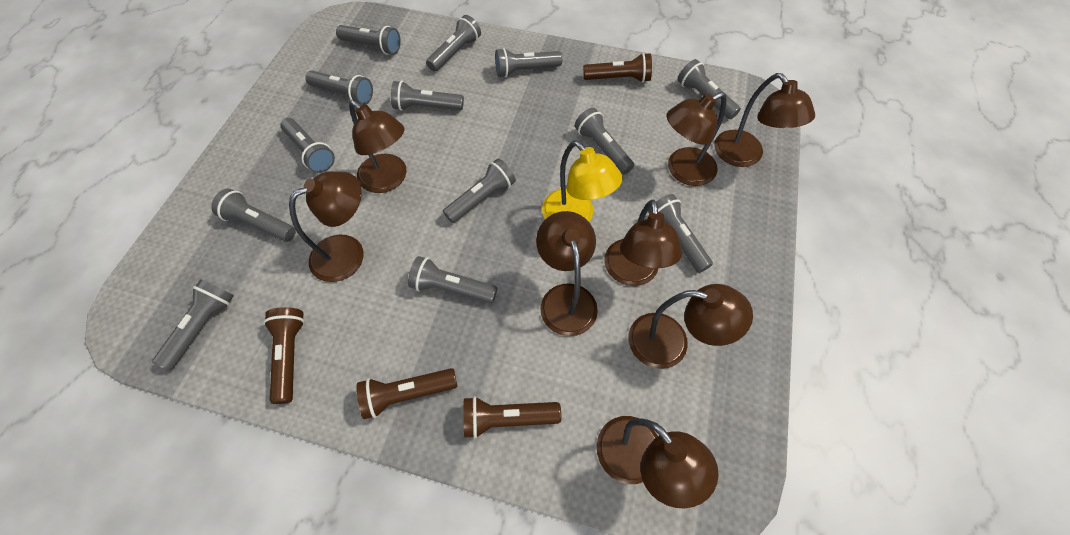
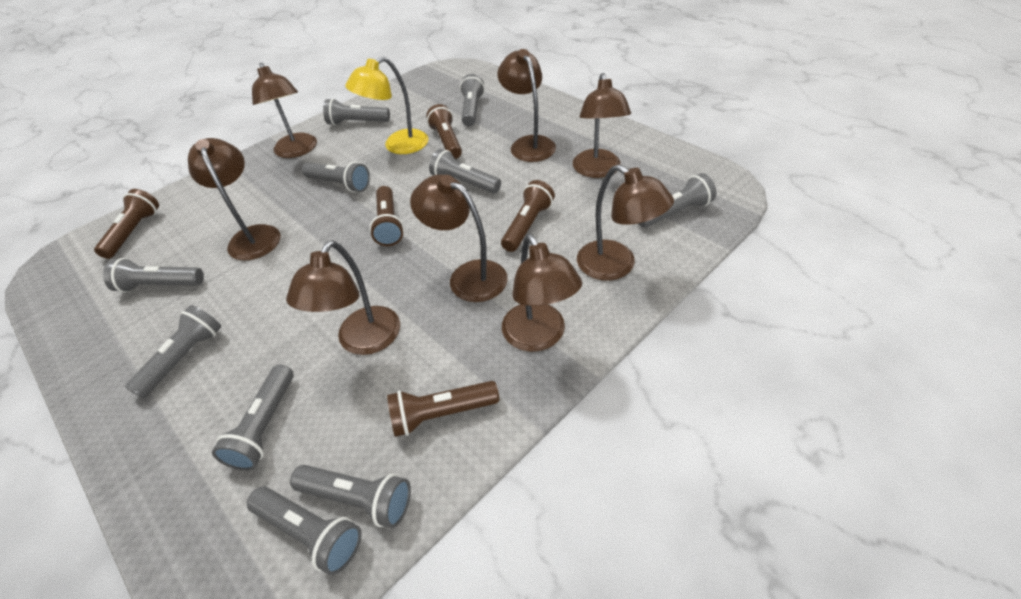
brown flashlight: [263,307,305,404] [356,368,458,419] [464,396,561,439] [583,53,652,83] = 4 -> [94,189,159,259] [369,186,404,246] [387,381,499,437] [426,104,462,159] [501,180,555,252] = 5
grey flashlight: [152,279,234,370] [211,189,296,242] [280,118,335,173] [305,70,373,105] [336,25,401,55] [391,81,464,111] [408,256,497,304] [426,15,481,72] [443,158,516,223] [495,48,562,78] [575,108,634,174] [648,194,713,273] [677,59,741,119] = 13 -> [103,258,204,293] [125,305,221,398] [212,365,293,471] [247,486,362,575] [290,465,411,528] [302,162,370,192] [323,98,390,126] [429,149,501,193] [460,74,485,126] [638,173,717,228] = 10

